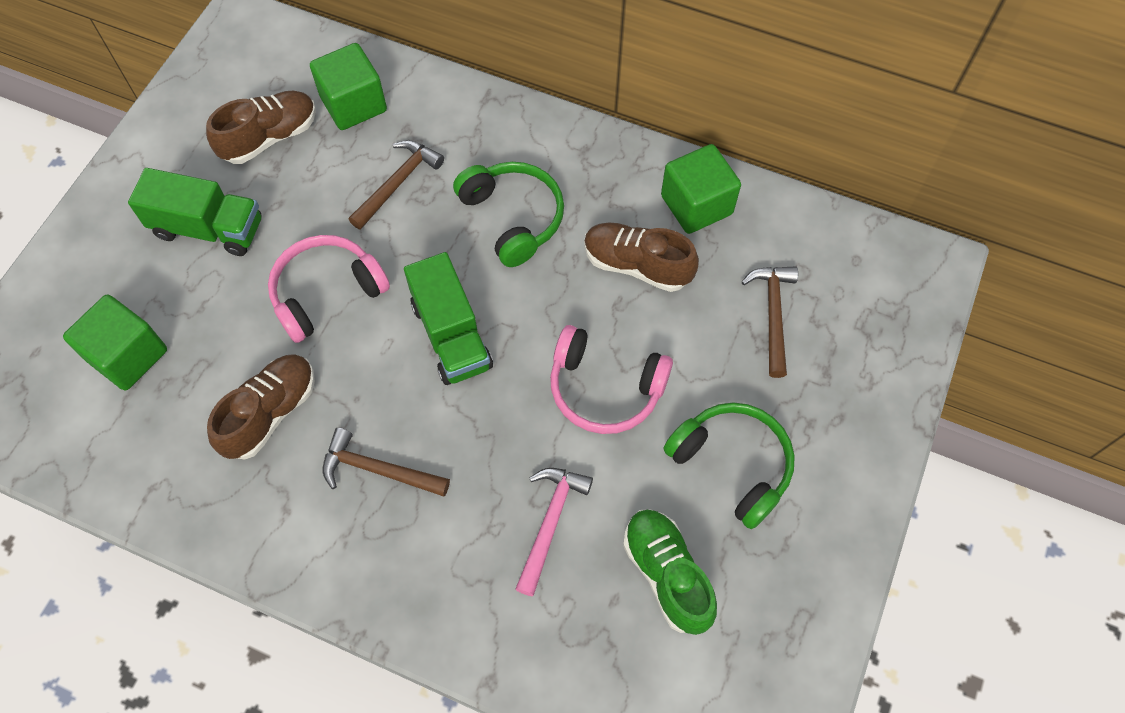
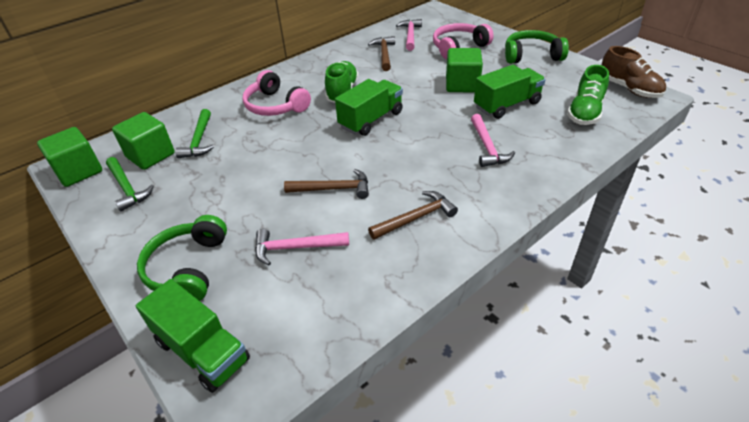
brown shoe: [206,91,316,164] [207,354,315,459] [584,223,699,292] = 3 -> [602,46,666,98] = 1
green hammer: none = 0 -> [106,157,154,212] [175,109,214,158] = 2
green shoe: [623,509,717,635] = 1 -> [325,61,359,103] [567,65,609,125] = 2
green truck: [128,168,262,256] [404,252,493,385] = 2 -> [136,279,250,393] [335,79,403,136] [474,65,545,119] = 3
pink hammer: [515,468,593,596] = 1 -> [255,229,349,265] [396,19,422,51] [471,114,515,167] = 3

